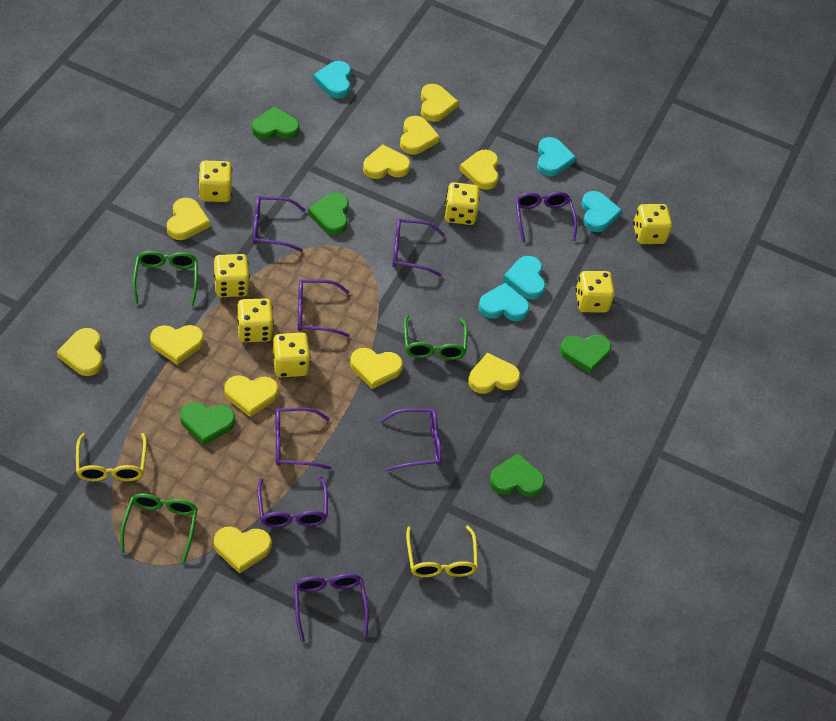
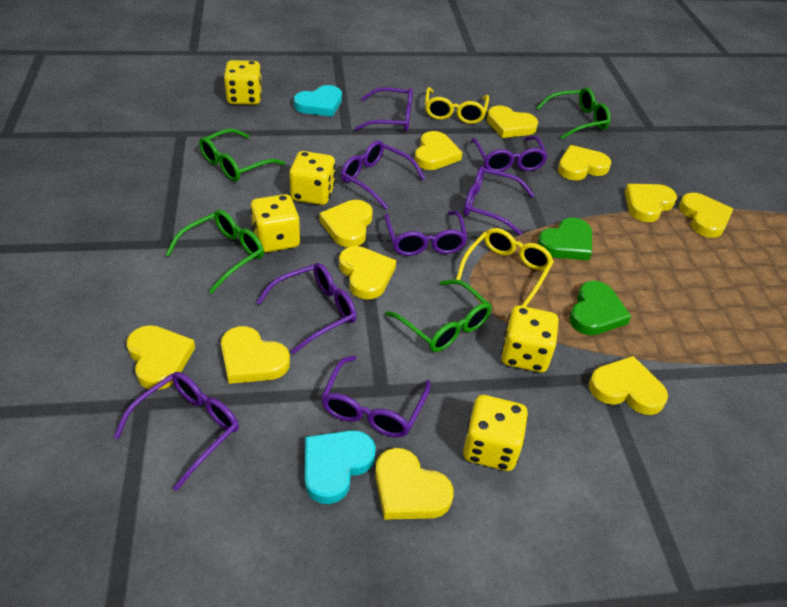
green glasses: [120,493,198,563] [132,251,198,306] [404,315,468,360] = 3 -> [165,210,264,294] [199,129,285,182] [385,279,492,352] [536,87,611,139] = 4
green heart: [180,402,235,445] [252,106,299,140] [308,193,349,235] [489,453,545,497] [560,334,611,374] = 5 -> [537,218,592,260] [569,281,631,335] = 2
turquoise heart: [313,61,351,99] [478,283,530,321] [503,256,546,300] [537,137,576,176] [581,191,622,232] = 5 -> [294,85,342,117] [305,430,376,504] = 2
yellow dice: [198,161,232,202] [214,254,250,297] [237,298,274,342] [273,333,311,377] [444,182,480,225] [576,271,615,313] [633,204,672,244] = 7 -> [224,60,262,105] [250,194,300,252] [289,151,335,205] [463,395,528,471] [501,306,559,372] = 5

